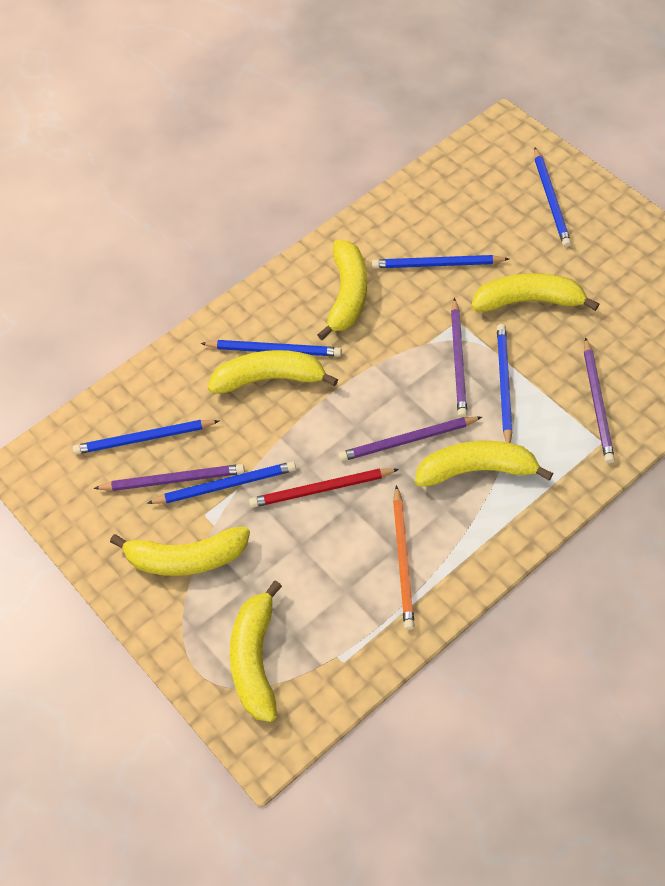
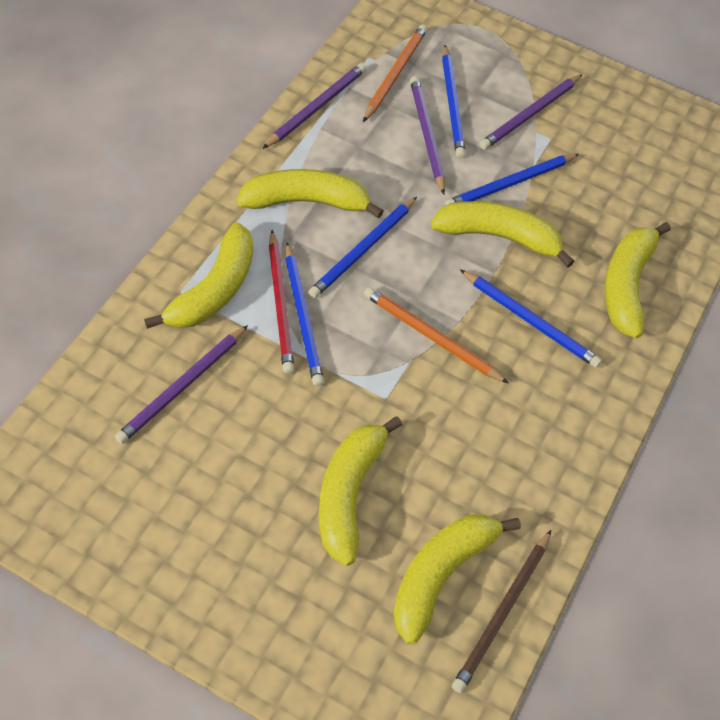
blue pencil: [73,420,219,454] [147,461,296,504] [200,340,342,357] [372,255,509,268] [497,324,512,443] [534,147,571,247] = 6 -> [285,242,324,386] [308,197,417,298] [442,45,466,158] [445,154,579,206] [460,269,602,368] = 5
brown pencil: none = 0 -> [452,530,551,693] = 1
orange pencil: [393,485,415,630] = 1 -> [363,24,427,122] [364,287,509,384] = 2

